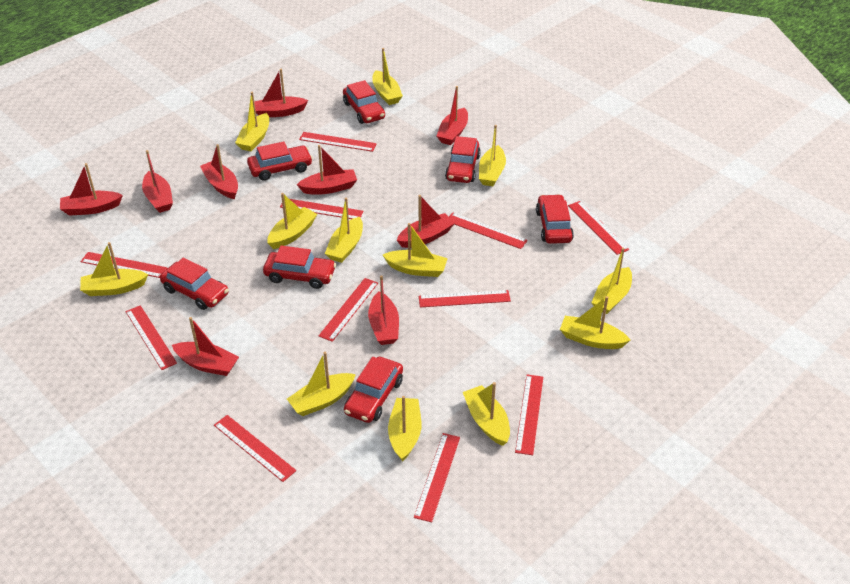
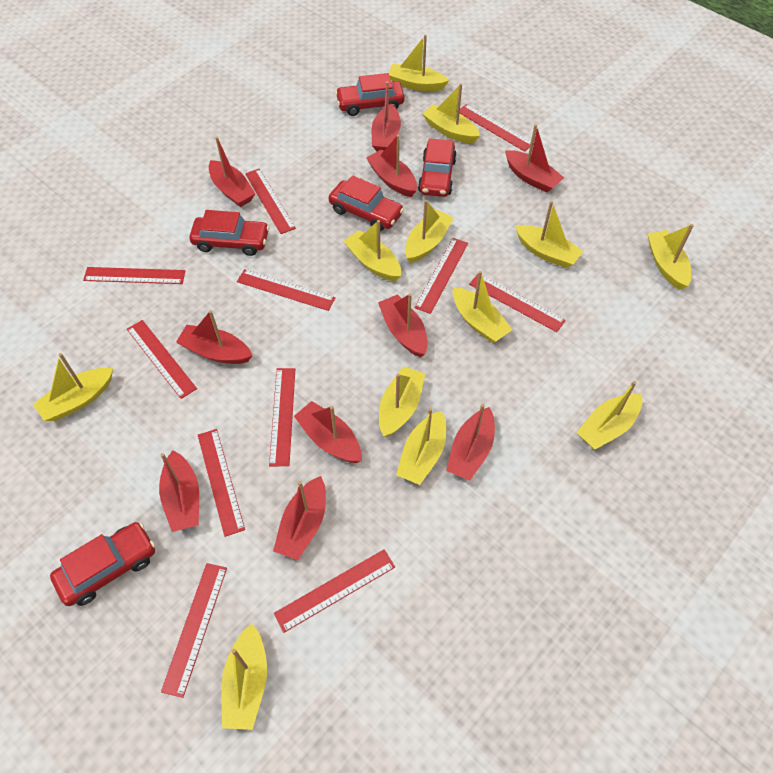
red boat: [60,163,123,216] [142,150,173,213] [172,317,239,376] [200,144,238,199] [254,69,308,117] [297,145,357,195] [368,275,399,345] [397,195,455,248] [437,86,468,145] = 9 -> [159,450,199,532] [176,310,253,364] [209,137,255,207] [273,476,326,560] [294,401,361,463] [366,135,417,197] [372,81,401,151] [378,293,428,357] [446,404,495,481] [505,124,564,193] = 10
red car: [160,258,229,310] [247,142,313,181] [263,245,336,289] [343,80,385,124] [344,357,403,423] [445,136,481,183] [536,194,574,244] = 7 -> [50,522,155,606] [190,210,269,256] [328,175,404,231] [335,73,405,116] [418,138,457,197] = 5

